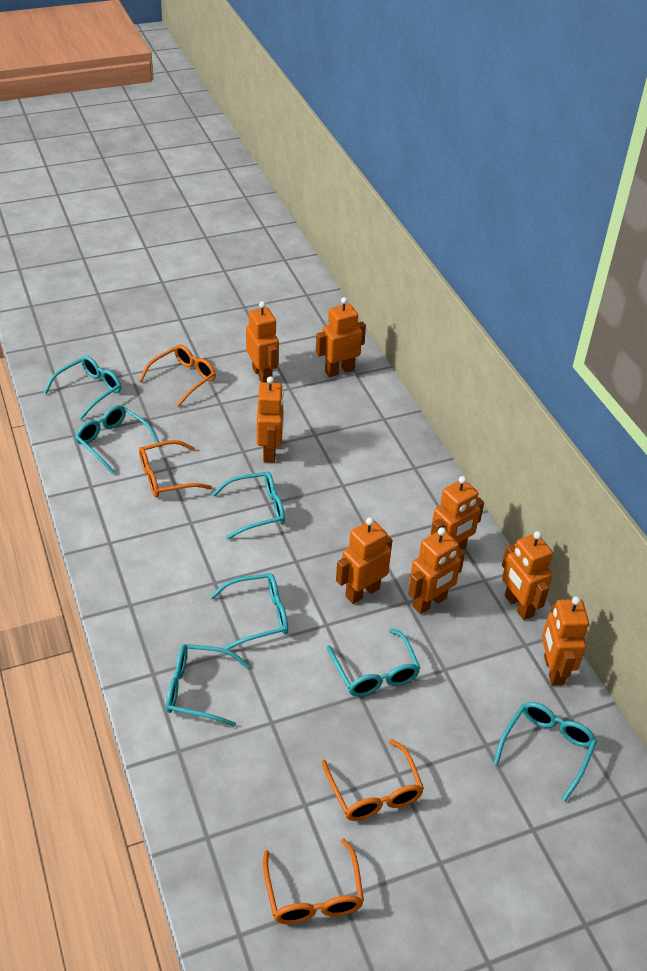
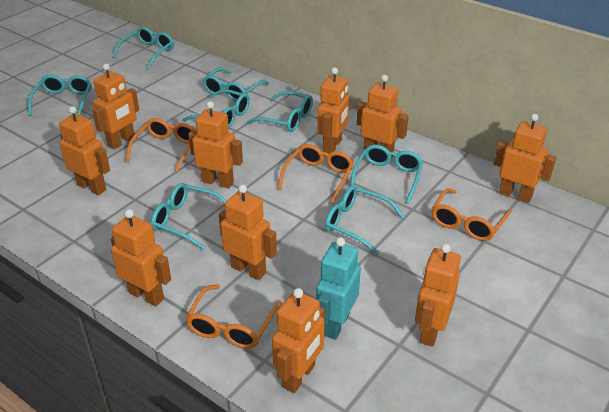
orange robot: [246,301,279,383] [257,376,284,463] [316,297,366,377] [336,517,393,604] [409,527,465,614] [430,476,484,550] [502,531,553,620] [542,596,589,686] = 8 -> [59,106,110,195] [92,64,139,149] [111,209,171,306] [188,101,243,188] [219,185,277,280] [272,288,325,393] [317,68,350,154] [357,75,408,158] [415,244,461,347] [494,114,556,203] = 10
turquoise glasses: [43,356,121,420] [75,405,159,474] [166,644,249,727] [210,573,288,650] [212,471,285,539] [327,628,420,697] [494,702,597,802] = 7 -> [28,75,92,116] [113,26,174,69] [151,183,226,250] [182,89,250,128] [203,67,269,102] [247,91,313,132] [325,185,404,255] [351,145,423,204] = 8
turquoise robot: none = 0 -> [316,237,361,340] = 1

